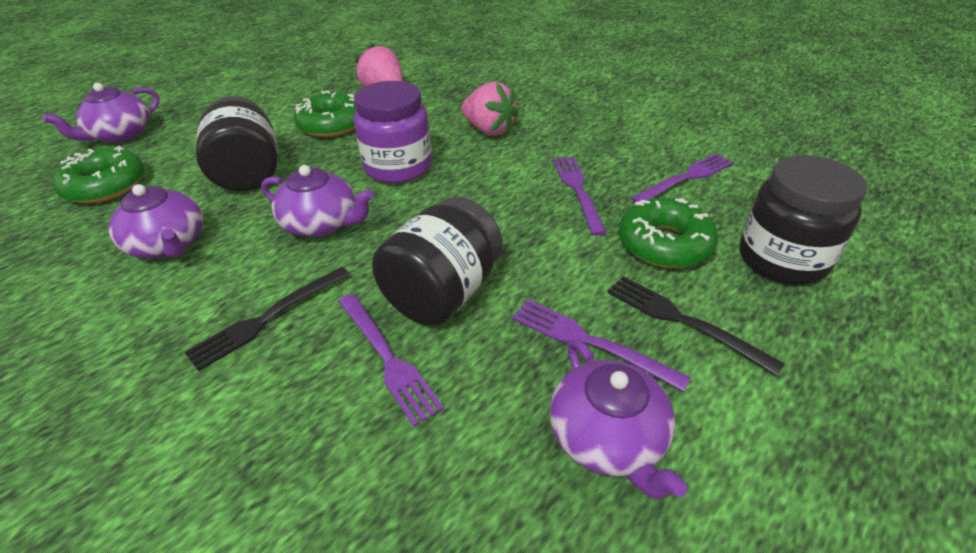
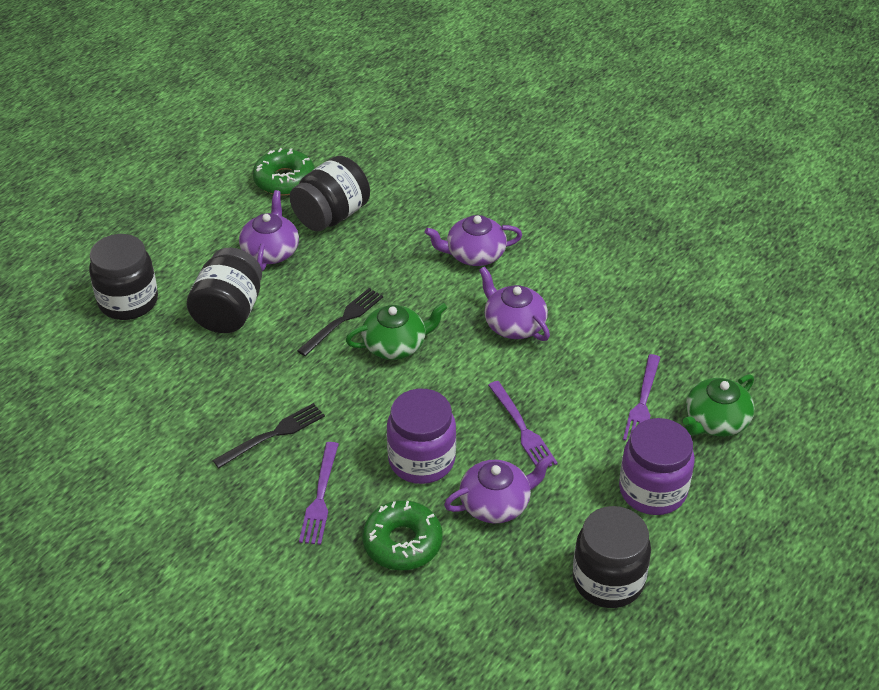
black jar: [196,96,278,191] [372,197,503,325] [740,155,867,285] = 3 -> [89,234,158,320] [187,247,262,333] [290,156,370,231] [573,506,651,608] = 4
green donut: [52,146,144,203] [294,90,356,137] [619,198,718,268] = 3 -> [253,148,315,196] [362,500,443,570] = 2
green teapot: none = 0 -> [346,302,447,360] [682,374,754,437] = 2
pink strawberry: [355,43,403,87] [462,82,519,136] = 2 -> none = 0
purple fork: [338,294,444,426] [512,299,691,392] [553,156,607,236] [631,153,734,202] = 4 -> [299,442,339,545] [488,381,558,467] [623,354,661,441] = 3
purple jar: [354,81,432,184] = 1 -> [387,389,456,484] [619,418,695,515] = 2

